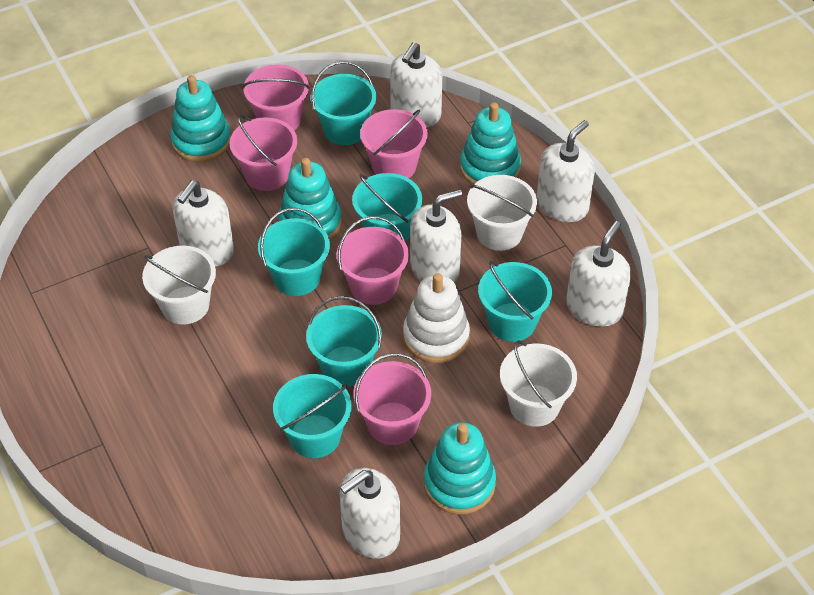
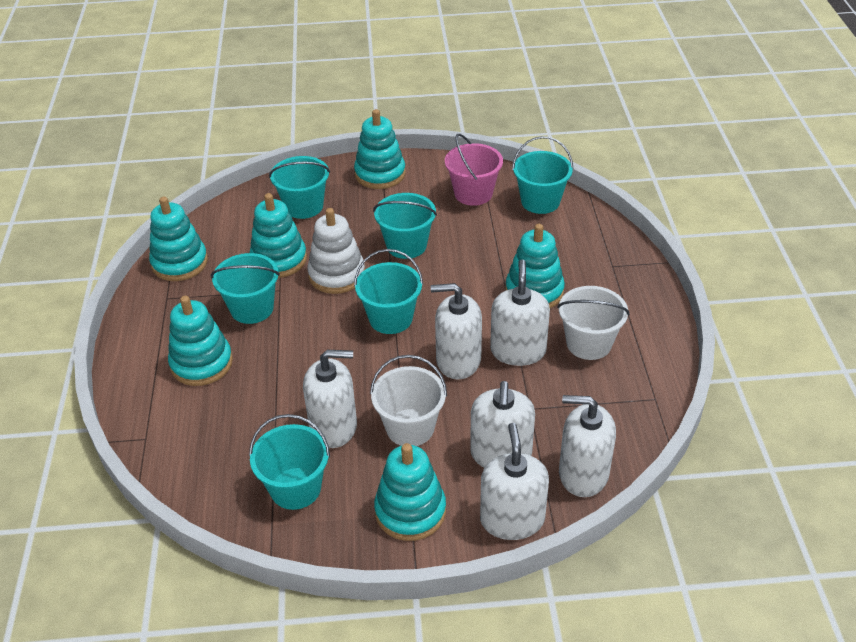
pink bucket: [229,115,297,191] [242,64,310,131] [337,216,409,305] [353,353,431,445] [360,109,428,178] = 5 -> [445,134,503,206] = 1
turquoise stacking toy: [170,75,231,162] [279,158,342,241] [424,422,496,515] [460,102,521,184] = 4 -> [149,197,208,281] [168,296,233,386] [250,193,307,278] [354,109,406,189] [374,443,446,541] [505,224,565,308] = 6
white bucket: [142,246,216,325] [467,175,537,251] [500,340,577,427] = 3 -> [370,355,447,446] [557,286,630,360] = 2

